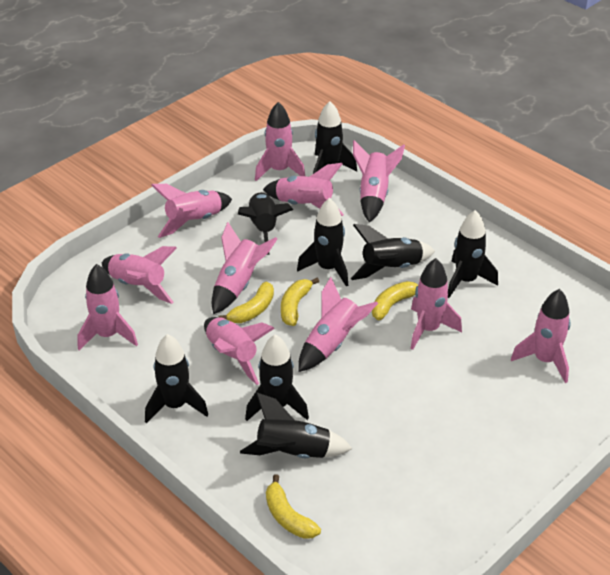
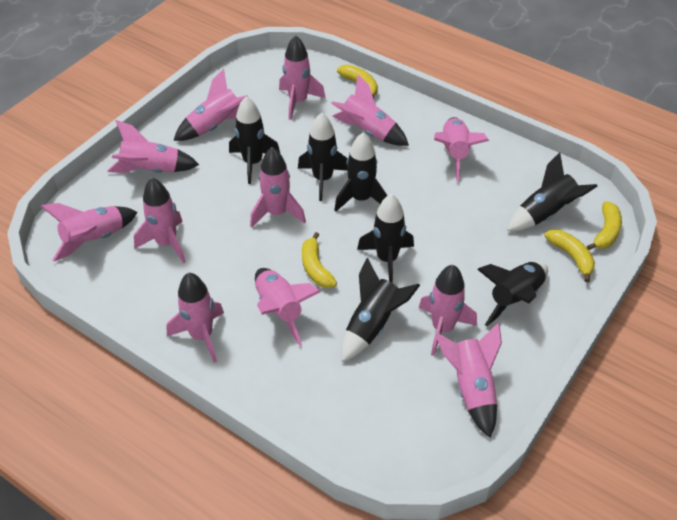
black rocket: [145,334,208,424] [238,192,293,255] [240,393,353,458] [245,334,309,421] [297,198,348,286] [313,101,357,174] [351,224,435,280] [448,210,498,298] = 8 -> [229,96,280,184] [298,113,348,201] [334,133,388,212] [341,257,420,362] [357,194,414,283] [477,262,548,326] [507,152,598,231] = 7
pink rocket: [77,264,138,350] [102,246,177,304] [151,184,232,238] [204,317,275,385] [212,222,277,314] [255,102,305,181] [263,163,344,216] [298,277,378,372] [353,140,405,223] [410,258,462,350] [511,289,571,383] = 11 -> [41,203,137,261] [107,120,199,173] [134,178,186,263] [166,273,224,363] [174,69,248,141] [250,147,306,228] [255,268,321,345] [279,35,325,120] [331,75,409,146] [419,265,477,356] [434,117,489,181] [436,322,502,438] = 12

